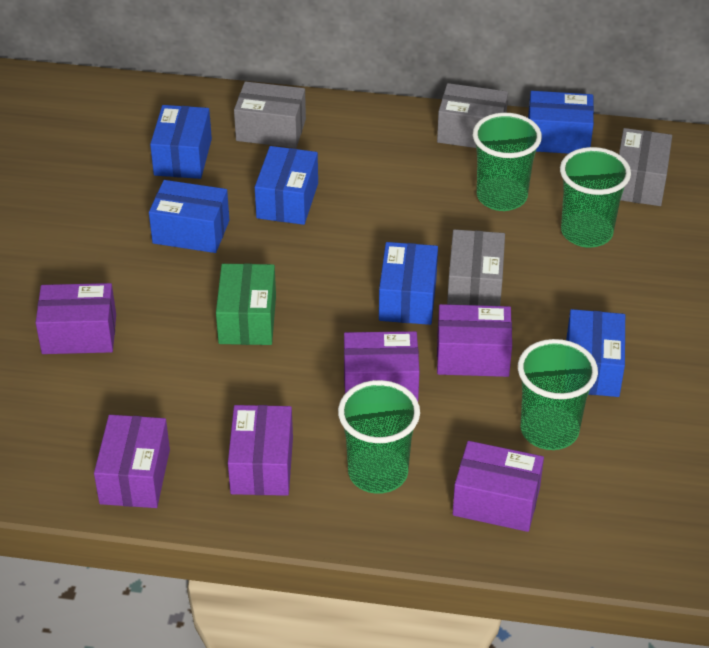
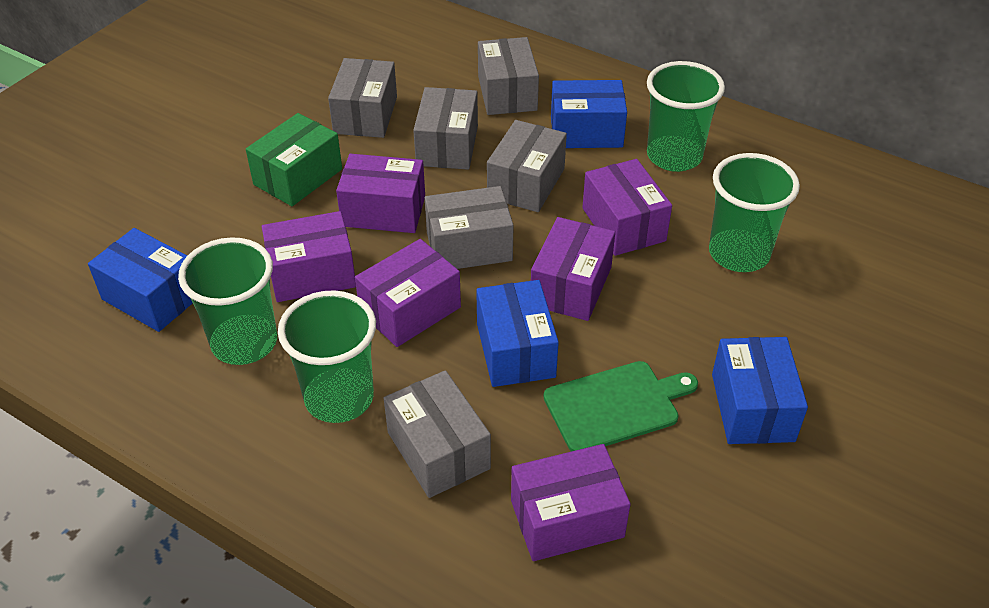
blue box: [149,180,229,253] [150,105,212,179] [255,146,318,225] [379,242,438,325] [528,91,594,154] [566,309,625,397] = 6 -> [88,228,193,332] [476,280,559,387] [551,80,627,148] [712,337,808,444] = 4
green cutting board: none = 0 -> [544,361,698,452] = 1
grey box: [234,81,306,148] [437,83,508,148] [447,229,505,306] [619,128,672,206] = 4 -> [328,58,397,138] [384,370,491,498] [413,87,478,170] [425,186,513,269] [478,37,539,115] [487,120,567,212] = 6

